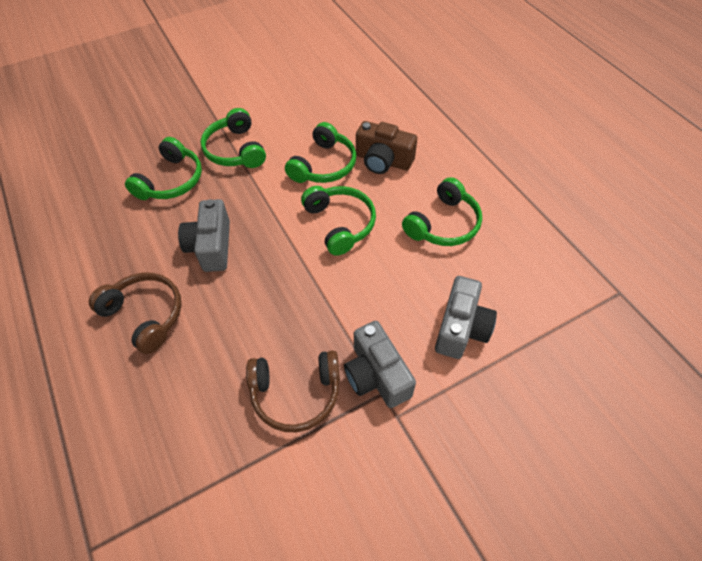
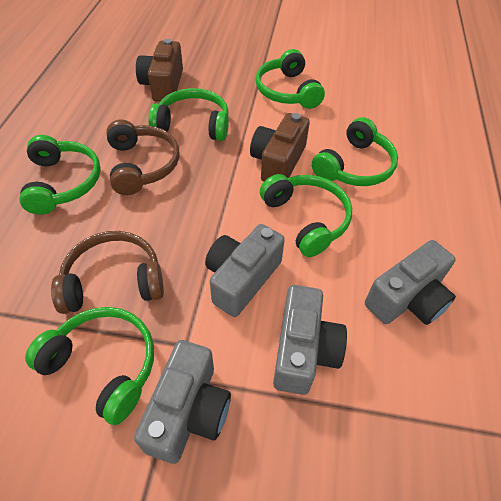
brown camera: [356,121,417,174] = 1 -> [136,39,183,102] [250,113,310,182] = 2
green headphones: [125,137,202,200] [200,108,266,168] [285,122,356,183] [301,186,376,256] [402,177,482,246] = 5 -> [19,135,101,215] [25,307,154,425] [148,88,229,141] [255,49,325,109] [260,174,352,257] [312,117,398,186] = 6
grey camera: [178,199,230,272] [344,321,416,408] [435,276,497,359] = 3 -> [134,340,231,464] [205,224,285,317] [273,285,347,395] [365,240,456,325] = 4

